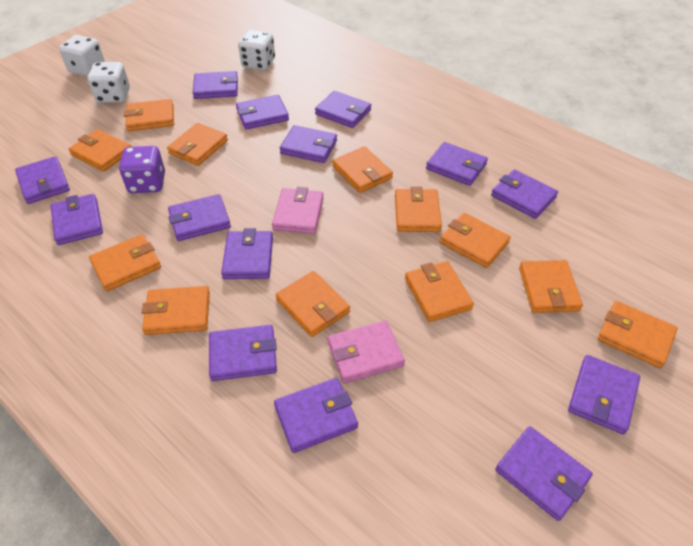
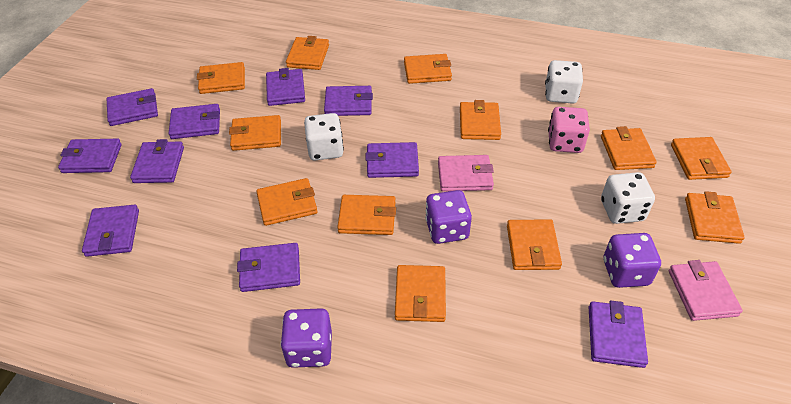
pink dice: none = 0 -> [548,107,590,153] = 1
purple dice: [119,146,165,193] = 1 -> [281,308,332,368] [425,190,472,244] [603,233,661,288] = 3
purple wallet: [15,156,70,204] [50,194,103,245] [168,194,231,241] [192,71,238,99] [209,325,277,381] [221,228,273,279] [236,95,289,130] [274,378,358,453] [280,125,337,163] [315,91,371,128] [426,142,488,186] [491,169,558,219] [495,426,593,521] [568,355,640,434] = 14 -> [58,139,122,173] [82,205,139,257] [107,88,158,126] [130,139,184,183] [169,104,220,139] [237,243,300,292] [266,68,305,106] [324,86,373,116] [365,142,419,178] [589,301,648,368] = 10

